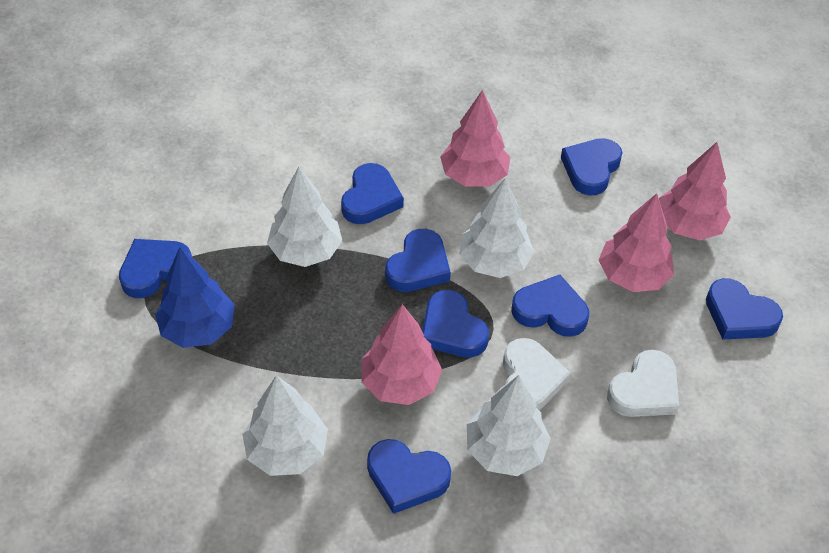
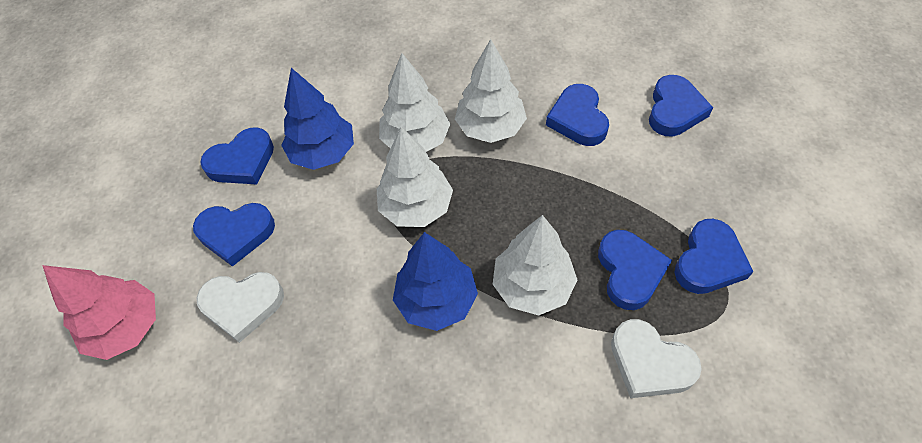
blue heart: [119,239,192,298] [341,163,404,224] [367,439,451,514] [385,229,451,292] [422,290,489,358] [511,275,589,337] [561,138,623,196] [706,278,783,339] = 8 -> [193,203,275,267] [200,127,274,184] [546,84,609,146] [598,230,672,310] [649,75,713,136] [674,219,753,294] = 6
blue tree: [155,247,235,348] = 1 -> [281,68,354,170] [393,232,478,331] = 2
pink tree: [362,304,442,405] [440,90,510,187] [599,193,674,292] [659,142,731,240] = 4 -> [42,265,156,360] = 1

